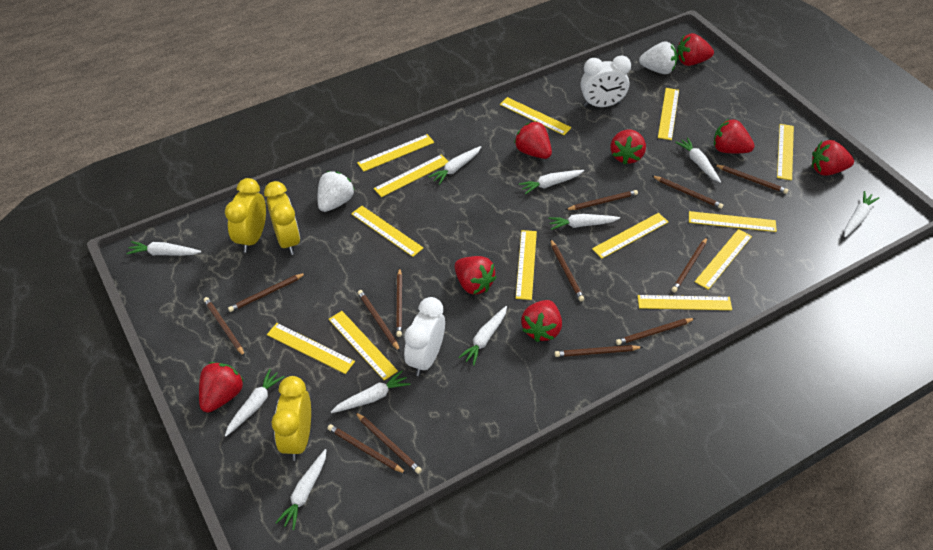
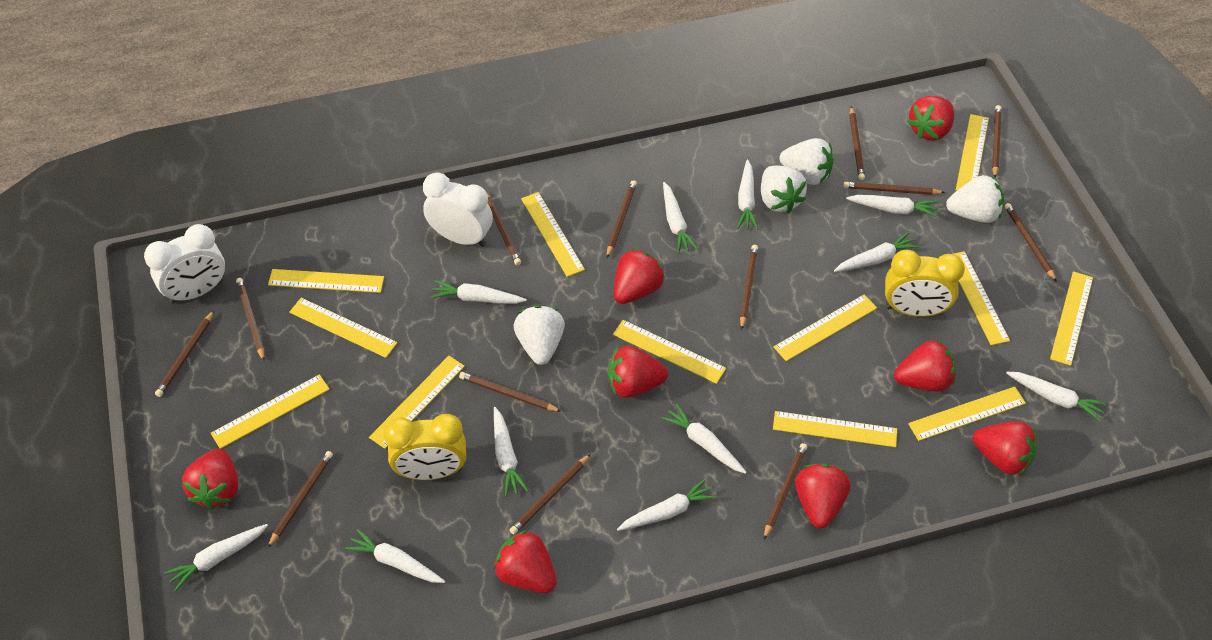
white carrot: [126,241,201,256] [225,369,285,436] [275,449,326,530] [331,371,411,413] [429,146,481,185] [458,306,507,366] [519,170,584,195] [548,214,620,230] [675,137,721,183] [844,191,879,237] = 10 -> [164,524,268,592] [345,529,445,583] [431,280,527,304] [494,407,529,497] [617,478,717,531] [661,404,746,474] [663,182,698,254] [737,159,758,230] [834,232,920,272] [846,195,938,217] [1006,372,1107,421] = 11
white strawberry: [318,171,355,212] [639,41,677,74] = 2 -> [514,306,565,365] [761,166,807,213] [779,138,834,185] [946,175,1004,223] = 4
yellow clock: [225,178,266,253] [264,181,300,255] [271,376,311,461] = 3 -> [384,414,466,480] [885,250,965,317] = 2
yellow ruler: [267,323,355,374] [329,311,398,380] [351,206,423,257] [357,134,434,172] [374,154,449,197] [500,97,572,135] [516,230,537,300] [592,213,668,259] [638,295,732,310] [658,88,679,140] [689,211,777,232] [695,229,752,290] [777,124,794,180] = 13 -> [211,374,330,449] [268,269,384,293] [289,298,397,358] [369,356,465,449] [521,192,585,277] [613,320,726,384] [773,294,877,361] [773,411,897,447] [908,387,1026,441] [954,251,1010,345] [956,114,989,191] [1050,272,1093,366] = 12

